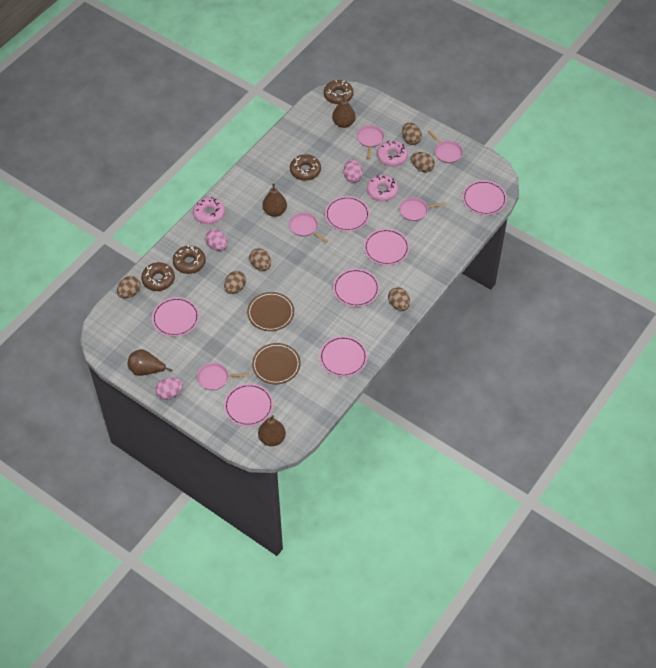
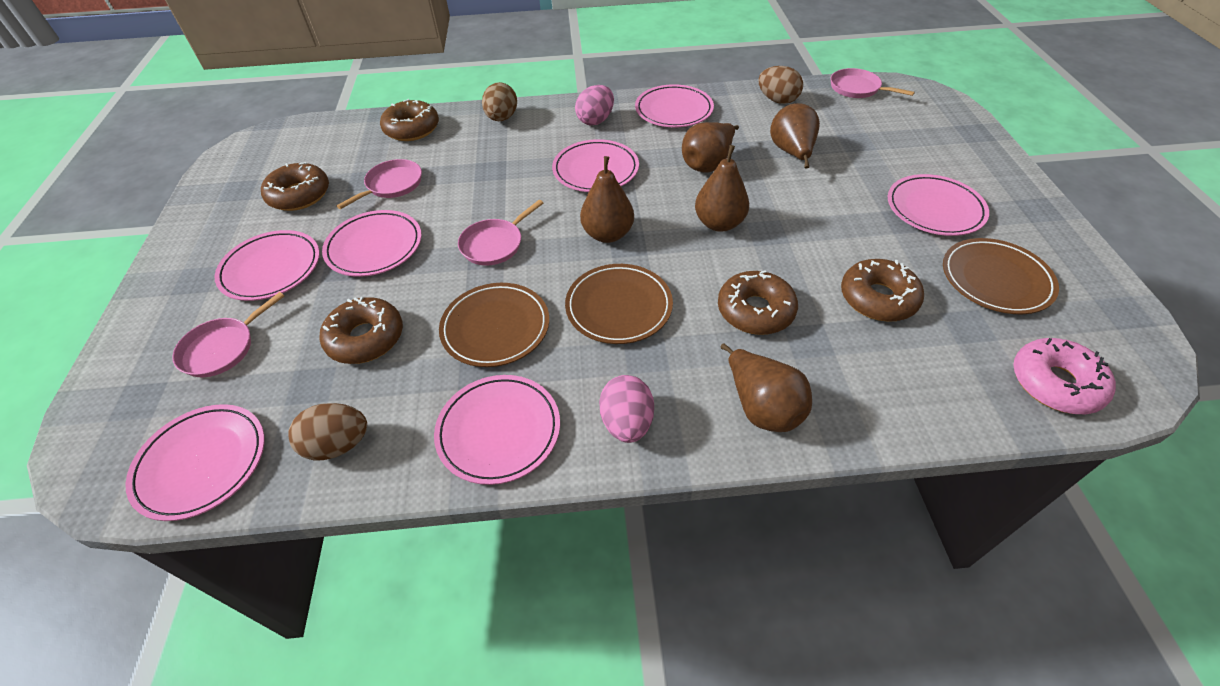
brown donut: [141,262,175,291] [173,245,206,274] [290,154,321,181] [324,80,354,104] = 4 -> [261,162,329,211] [320,297,403,364] [380,99,439,141] [718,270,798,335] [841,259,924,322] = 5
brown egg: [117,276,141,298] [224,271,246,294] [249,248,271,271] [388,287,410,311] [402,122,422,145] [411,152,435,172] = 6 -> [288,403,367,460] [482,82,517,121] [758,66,803,104] = 3
brown pear: [128,349,172,376] [258,415,286,446] [262,184,287,217] [332,95,356,128] = 4 -> [580,156,634,243] [682,122,739,173] [695,145,749,232] [721,344,812,432] [770,103,820,169] = 5
brown plate: [247,292,294,331] [252,343,300,384] = 2 -> [439,283,549,367] [565,264,673,344] [943,238,1059,314] = 3
pink donut: [193,197,225,224] [367,175,398,201] [377,141,408,166] = 3 -> [1013,338,1116,414] = 1
pink egg: [155,378,183,400] [205,229,227,251] [344,159,363,183] = 3 -> [575,85,614,125] [599,375,654,443] = 2
pink pan: [197,363,249,390] [289,212,327,243] [357,125,384,159] [399,197,446,221] [428,130,463,163] = 5 -> [172,292,284,377] [337,159,422,209] [458,200,543,266] [830,68,915,98] = 4

